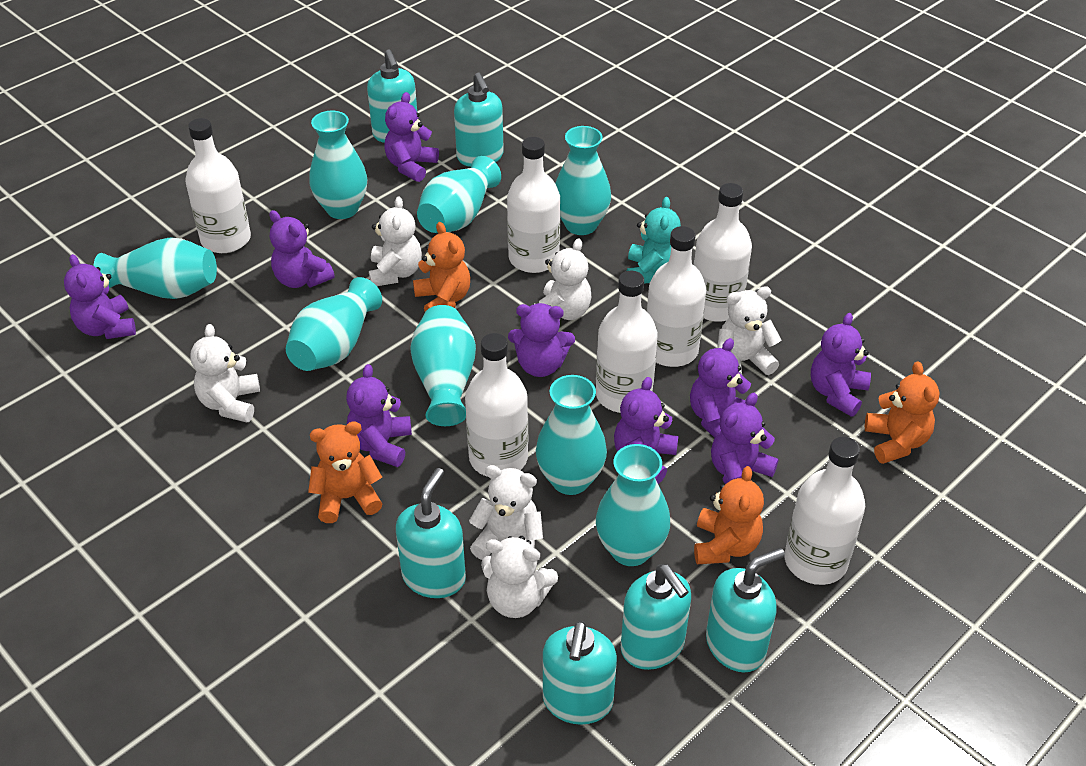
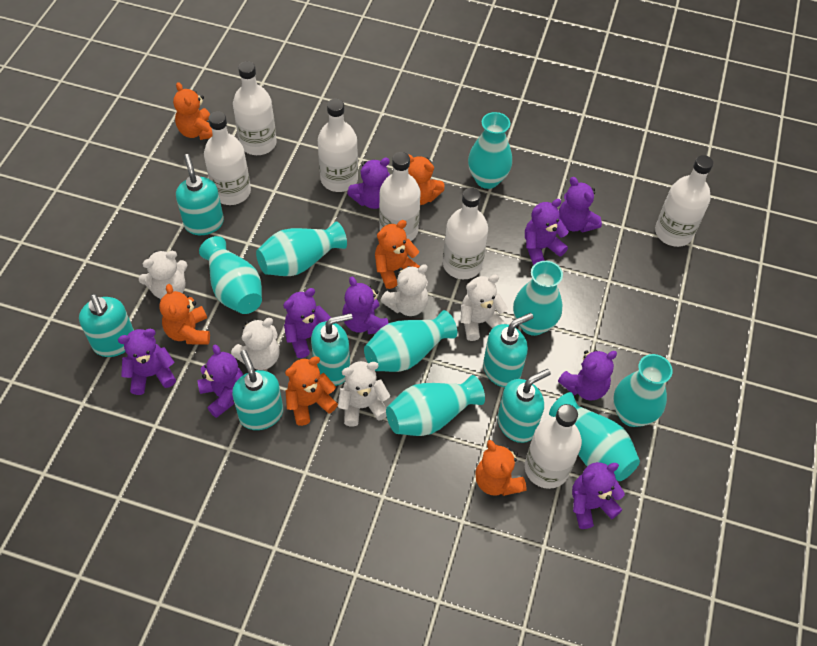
orange teddy bear: [308,421,382,523] [413,222,470,312] [694,466,764,564] [865,361,940,464] = 4 -> [159,284,210,345] [173,82,213,140] [285,356,338,426] [375,220,420,289] [408,154,445,205] [475,440,527,496] = 6
turquoise teddy bear: [627,197,681,284] = 1 -> none = 0
white teddy bear: [190,324,260,422] [369,197,422,286] [469,465,543,560] [481,536,558,618] [539,238,591,320] [717,286,781,375] = 6 -> [139,250,188,299] [231,318,280,370] [338,361,390,427] [380,264,429,316] [461,275,508,341] = 5

